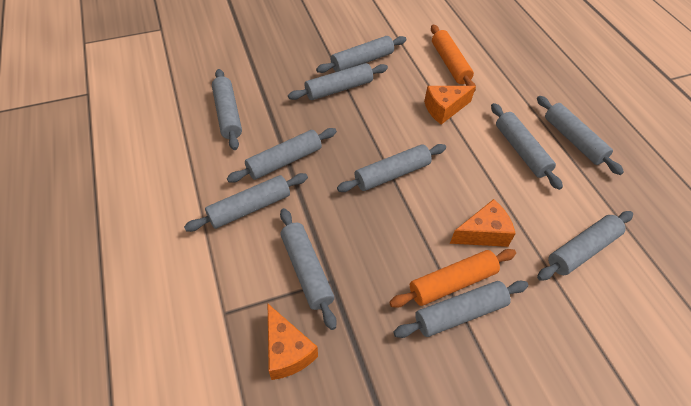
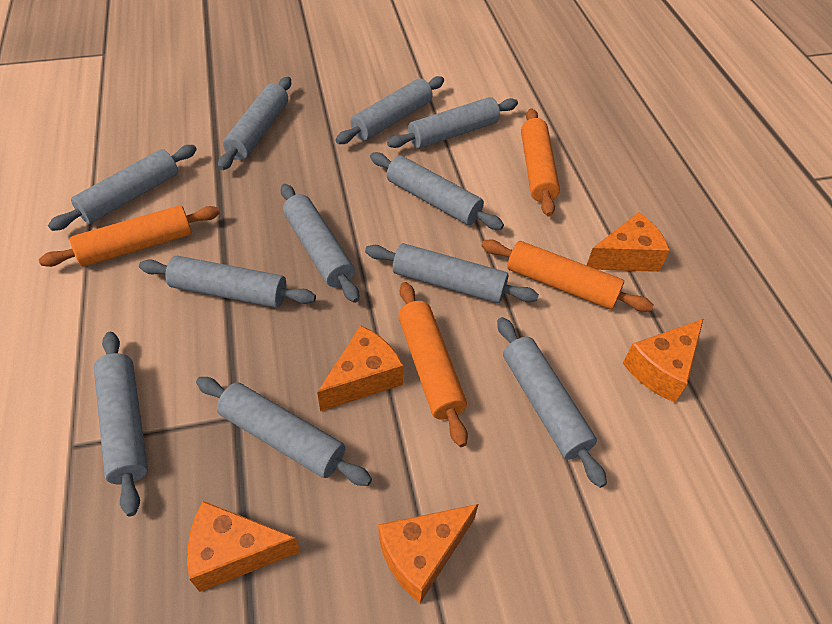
orange cheese: [268,304,318,380] [424,86,476,125] [450,199,516,247] = 3 -> [187,501,300,592] [317,326,404,411] [378,504,478,603] [587,212,670,272] [623,319,703,403] = 5
orange rolling pin: [389,249,516,308] [431,25,476,92] = 2 -> [39,205,220,267] [398,282,468,447] [481,239,654,312] [521,108,560,217] = 4

